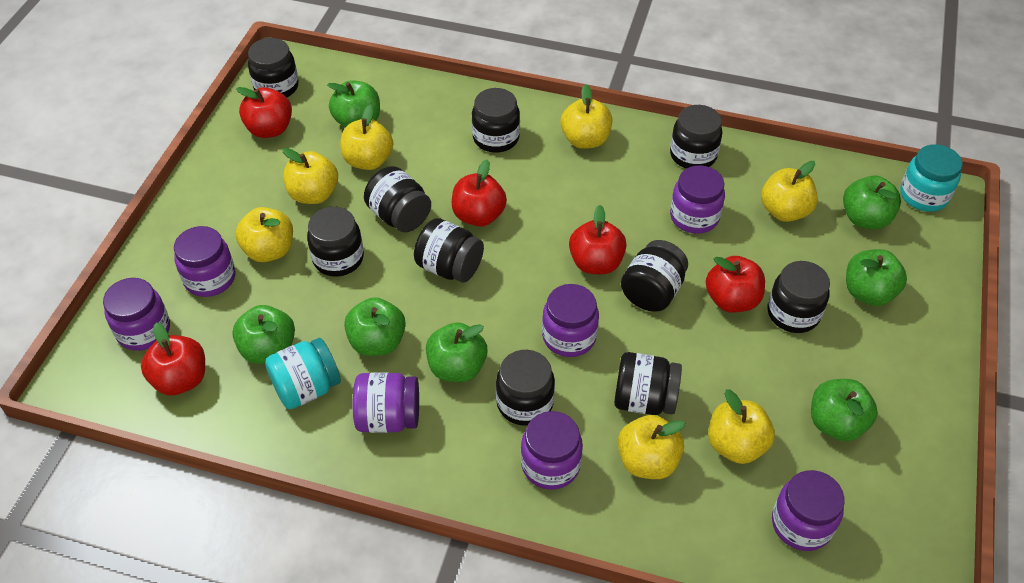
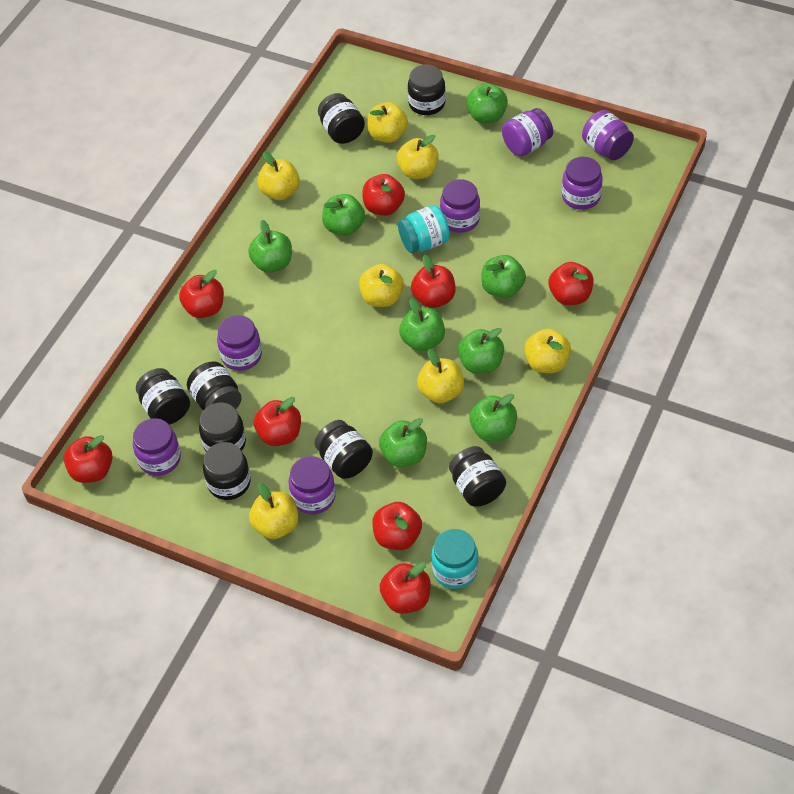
black jar: [248,38,299,97] [307,207,364,277] [364,166,431,232] [414,218,484,282] [472,88,520,153] [496,350,555,426] [614,352,682,415] [621,240,688,312] [670,105,722,169] [768,261,830,333] = 10 -> [136,368,190,425] [187,362,242,410] [199,403,246,452] [203,442,251,500] [315,420,373,479] [318,93,365,144] [408,64,446,115] [449,446,506,507] = 8
green apple: [232,305,295,364] [327,80,380,128] [344,297,406,356] [426,322,487,382] [811,379,878,441] [843,175,901,229] [846,249,907,306] = 7 -> [248,220,292,273] [322,194,365,236] [379,418,427,467] [399,298,445,351] [458,328,504,374] [466,83,508,123] [469,394,517,442] [481,255,526,298] = 8
red apple: [141,323,205,396] [236,87,292,138] [452,160,507,227] [569,205,627,274] [706,256,765,312] = 5 -> [64,435,113,483] [179,270,224,318] [254,397,301,446] [362,174,405,216] [372,502,422,550] [380,562,431,614] [411,255,456,308] [549,262,594,305] = 8

